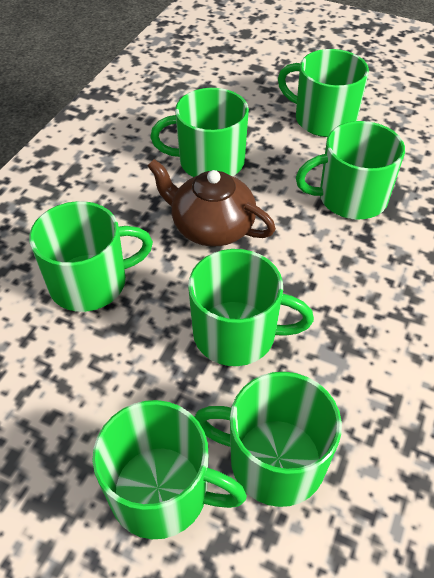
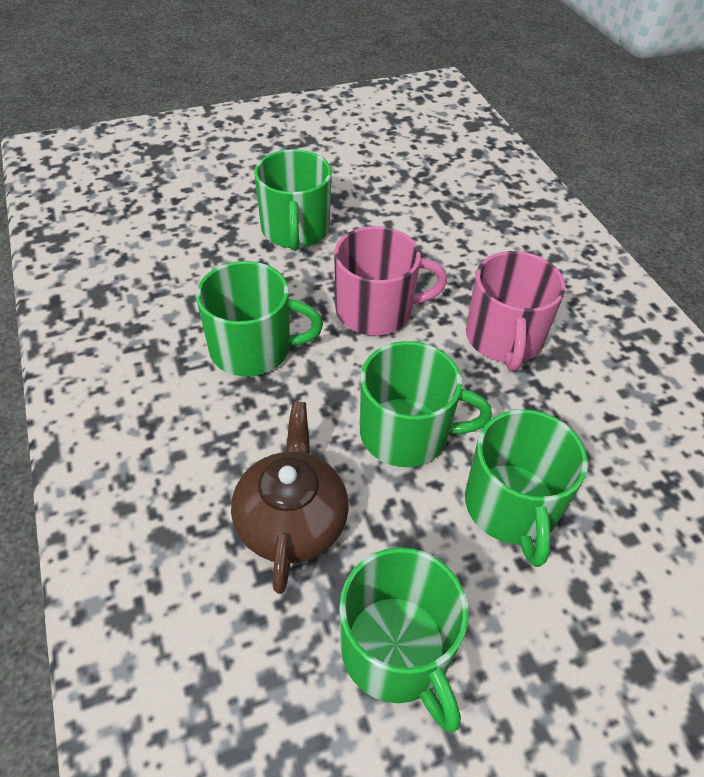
green mug: [29,201,153,312] [92,400,247,539] [150,88,249,177] [188,249,314,366] [195,372,342,507] [278,49,369,137] [296,121,405,219] = 7 -> [196,261,323,376] [254,149,332,251] [339,547,469,732] [360,341,492,467] [465,409,588,567] = 5
pink mug: none = 0 -> [334,226,447,336] [466,251,565,371] = 2

